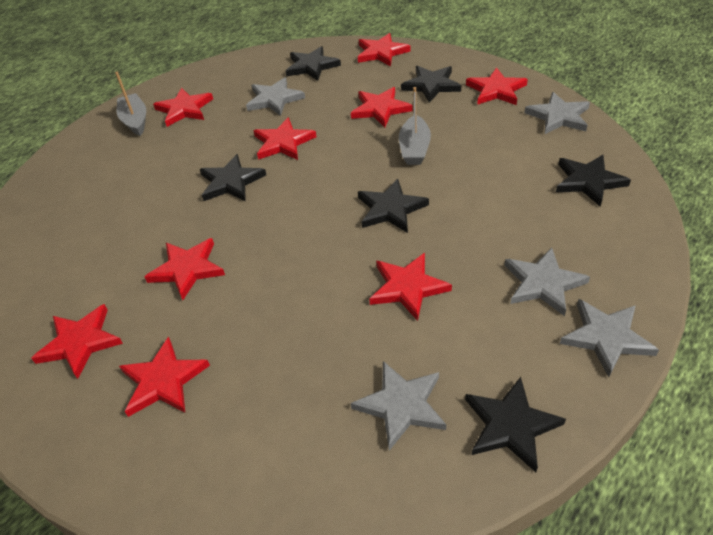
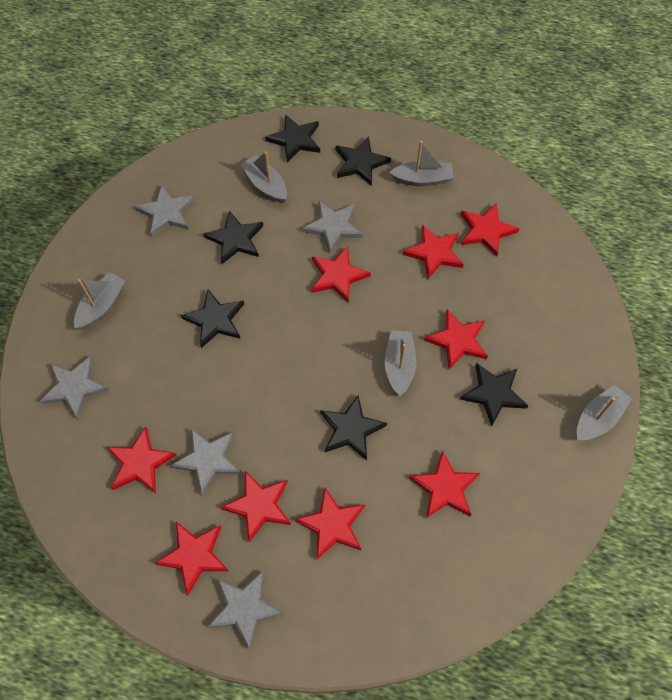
grey boat: [115,72,146,136] [399,87,431,165] = 2 -> [74,272,126,330] [241,151,287,203] [385,331,417,396] [389,141,454,186] [577,384,632,440] = 5

